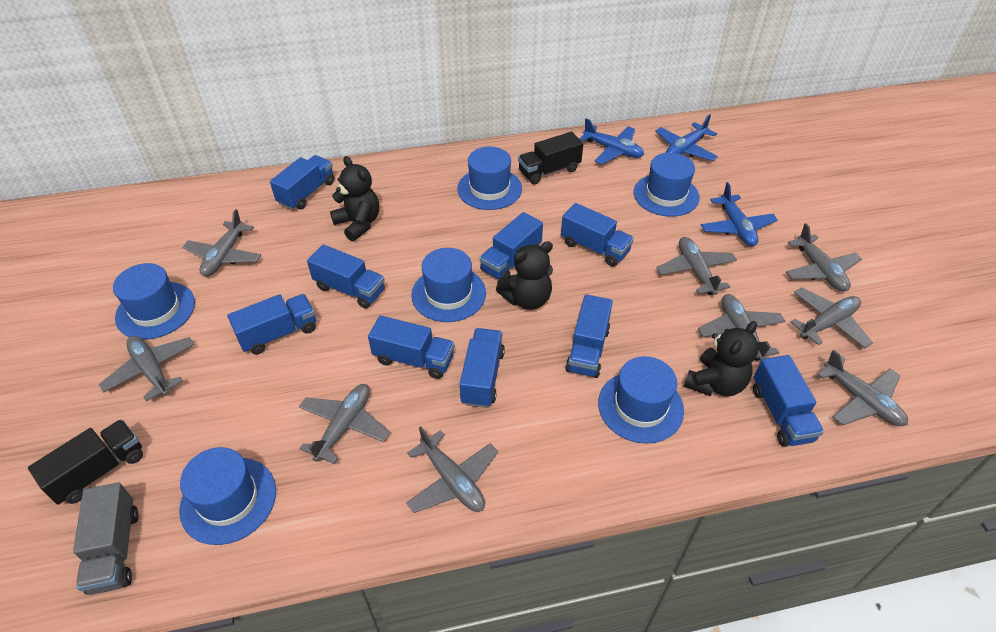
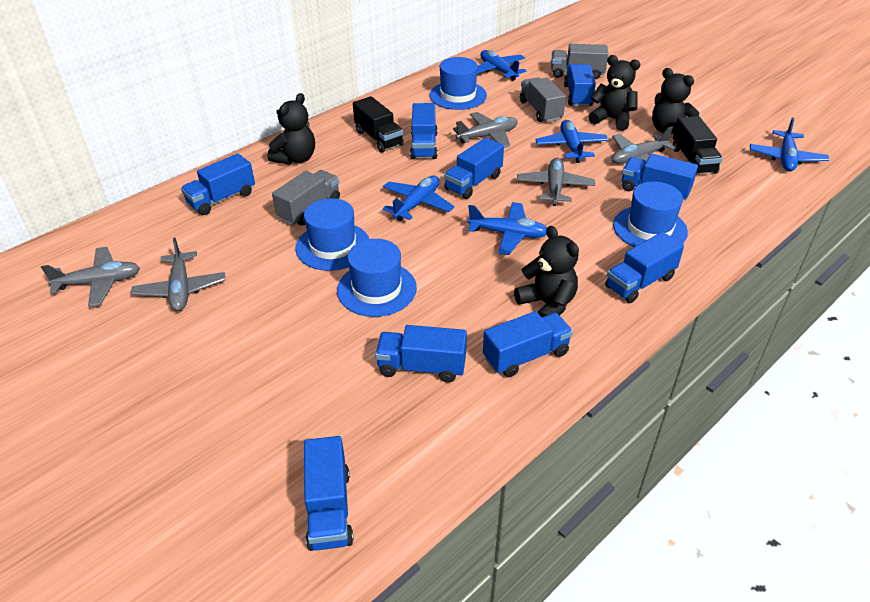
black teddy bear: [330,156,379,241] [496,241,553,310] [684,321,759,396] = 3 -> [267,93,315,165] [514,226,579,317] [588,55,640,131] [652,68,699,134] = 4
blue hat: [113,263,195,340] [179,447,276,545] [411,248,486,322] [457,147,522,210] [598,356,684,444] [634,153,700,217] = 6 -> [295,198,369,271] [337,239,417,317] [429,57,487,110] [613,181,688,247] = 4
blue plane: [580,118,644,164] [655,114,718,161] [701,182,778,247] = 3 -> [383,176,454,221] [468,202,547,255] [477,50,526,81] [535,120,608,163] [750,117,829,171] = 5
grey plane: [99,336,195,402] [183,209,261,277] [299,384,390,464] [406,426,498,513] [656,237,737,295] [698,294,785,361] [786,223,862,292] [790,287,873,348] [817,350,908,426] = 9 -> [41,247,140,307] [131,237,225,311] [453,112,518,148] [517,158,595,206] [612,127,677,164] = 5
grey truck: [73,483,139,595] = 1 -> [272,170,340,226] [520,77,566,122] [551,44,609,79] = 3

